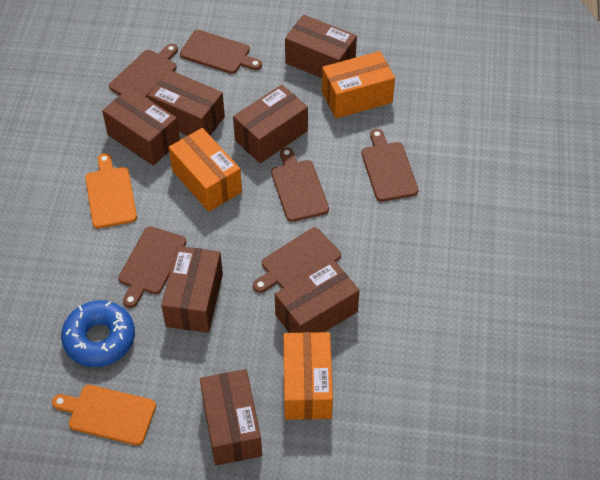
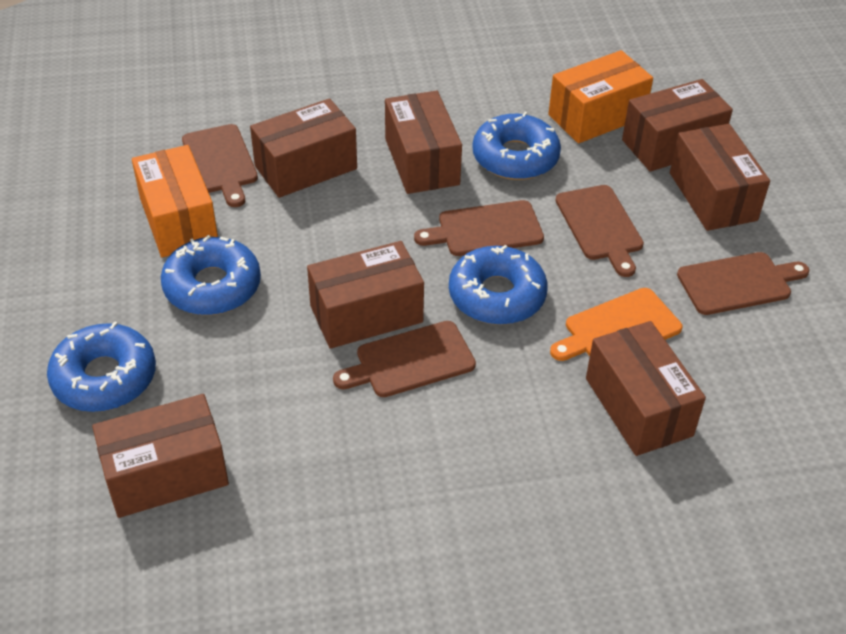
blue donut: [61,300,135,367] = 1 -> [47,321,156,412] [161,235,261,315] [449,245,548,325] [472,112,561,180] = 4
brown cutting board: [109,44,178,98] [118,226,186,308] [180,30,262,74] [253,228,341,293] [271,147,329,222] [361,129,418,202] = 6 -> [182,124,258,207] [333,321,476,397] [414,200,544,256] [555,185,644,277] [677,252,809,315] = 5
orange box: [168,128,242,212] [283,332,333,420] [322,51,395,119] = 3 -> [132,145,218,258] [548,50,653,143] = 2
orange cutting board: [52,385,156,446] [85,153,137,228] = 2 -> [550,288,683,361] = 1

